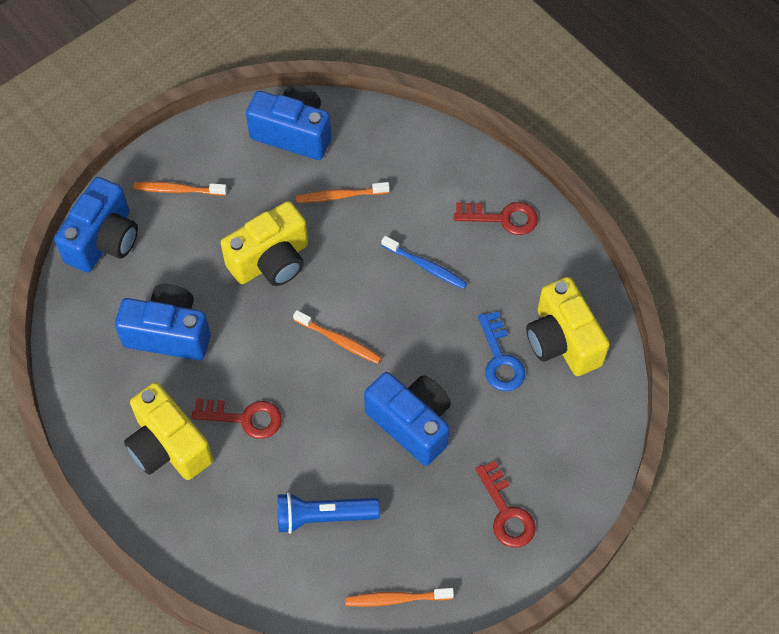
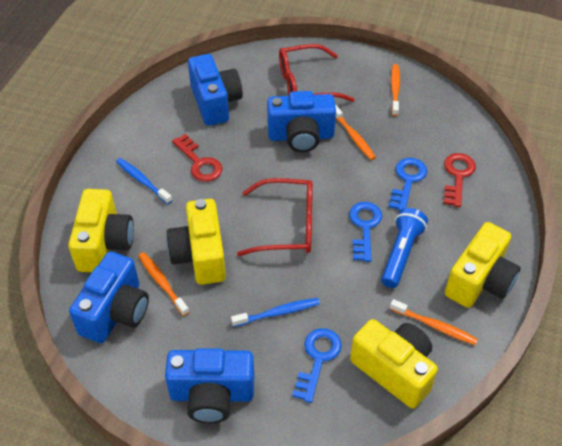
blue key: [478,311,525,391] = 1 -> [292,328,342,403] [349,202,382,262] [388,158,427,211] = 3
blue toothbrush: [381,236,468,289] = 1 -> [116,158,172,204] [231,298,320,327] = 2
red glasses: none = 0 -> [237,178,313,256] [279,44,355,102] = 2
red key: [191,399,282,439] [454,202,538,235] [476,460,536,548] = 3 -> [172,134,222,182] [444,153,476,207] = 2
yellow camera: [124,382,213,480] [220,201,308,286] [526,277,610,376] = 3 -> [68,189,134,272] [166,199,226,285] [350,319,438,409] [445,222,521,308] = 4

